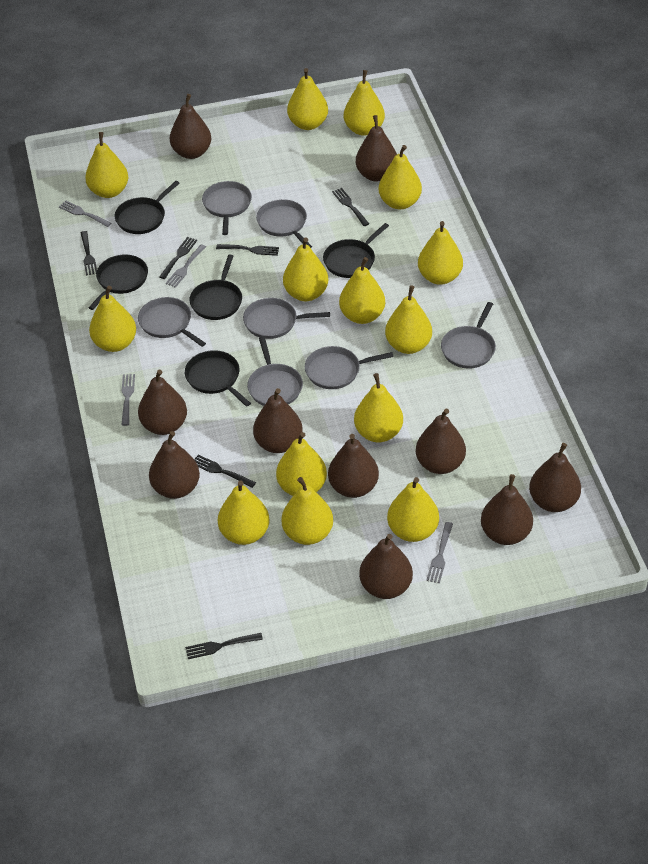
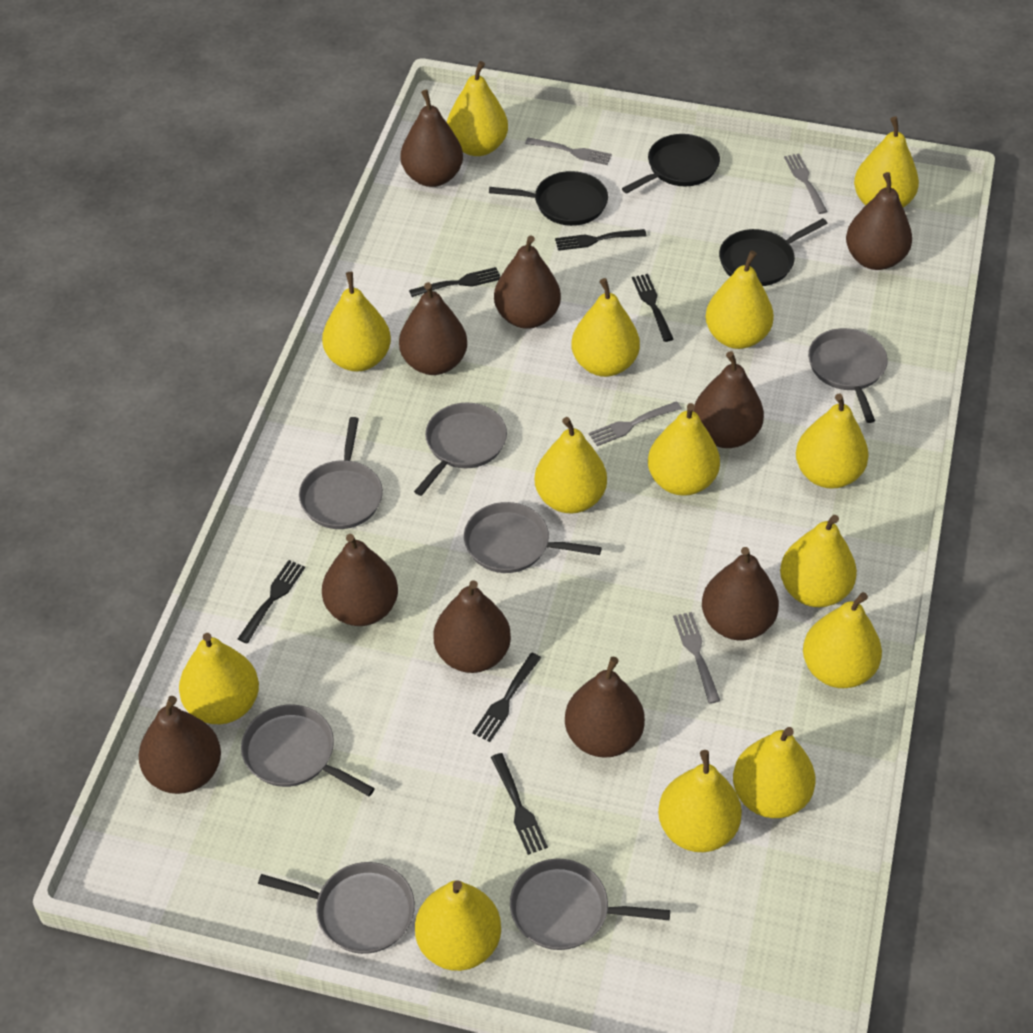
black pan: [88,255,148,310] [115,181,180,234] [185,350,251,407] [190,255,242,320] [323,223,389,278] = 5 -> [489,171,608,226] [622,134,720,194] [719,218,828,286] = 3

